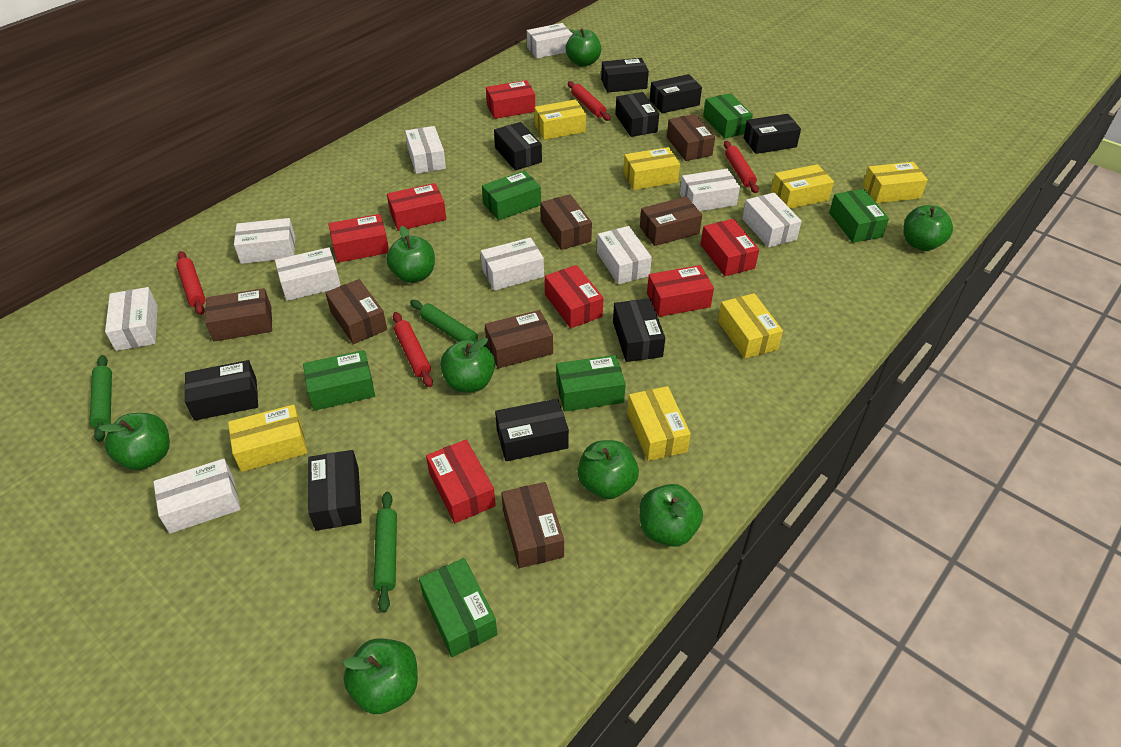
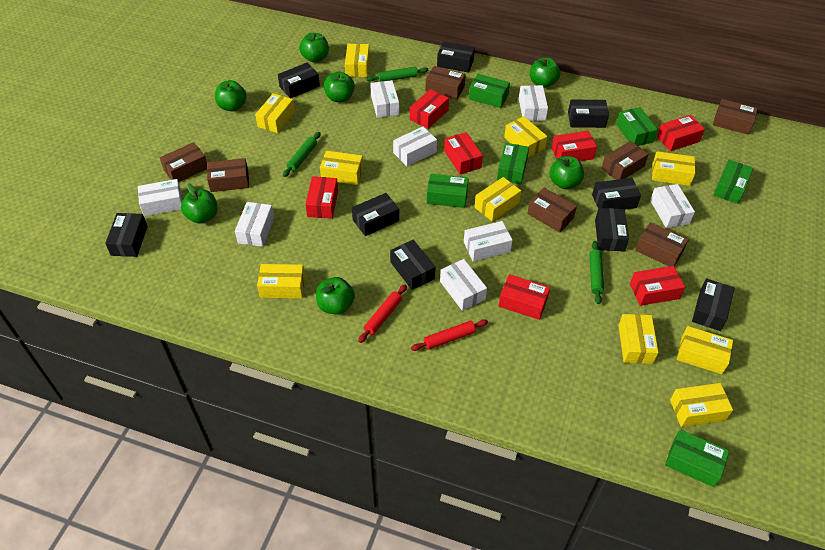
green apple: [98,413,170,470] [343,638,418,714] [386,226,435,283] [440,338,495,392] [566,28,601,67] [577,440,639,499] [639,484,703,547] [903,205,953,251] = 8 -> [181,183,218,224] [215,80,247,111] [299,33,329,62] [316,277,355,315] [324,71,355,102] [530,57,560,88] [550,156,584,189] = 7
red rolling pin: [176,251,206,315] [393,312,433,387] [568,81,610,121] [724,141,759,193] = 4 -> [358,285,407,343] [411,319,488,351] = 2
white box: [105,287,158,351] [153,459,240,534] [234,218,295,264] [275,247,341,301] [405,126,446,174] [481,237,544,291] [527,23,573,59] [597,226,652,284] [680,169,740,211] [742,193,802,248] = 10 -> [138,179,183,216] [235,202,274,247] [370,80,399,118] [393,127,437,166] [440,259,487,311] [464,221,513,262] [519,85,548,121] [650,184,695,228] = 8
yellow box: [228,404,307,472] [535,99,586,140] [623,147,680,190] [627,386,691,461] [718,293,783,359] [771,164,834,209] [863,162,928,203] = 7 -> [255,93,295,133] [257,264,305,298] [320,151,363,185] [345,44,370,77] [475,177,521,222] [504,116,547,157] [618,314,659,364] [652,151,695,186] [670,383,733,427] [677,326,733,374] = 10

